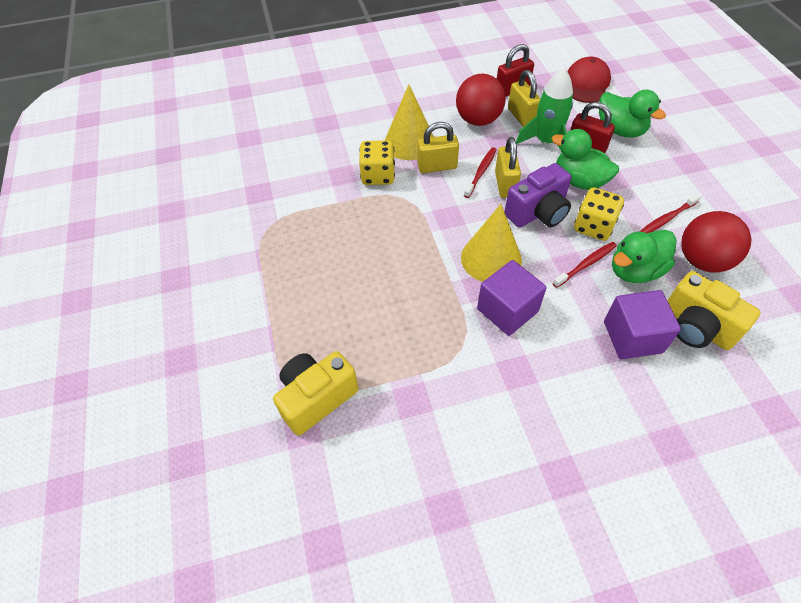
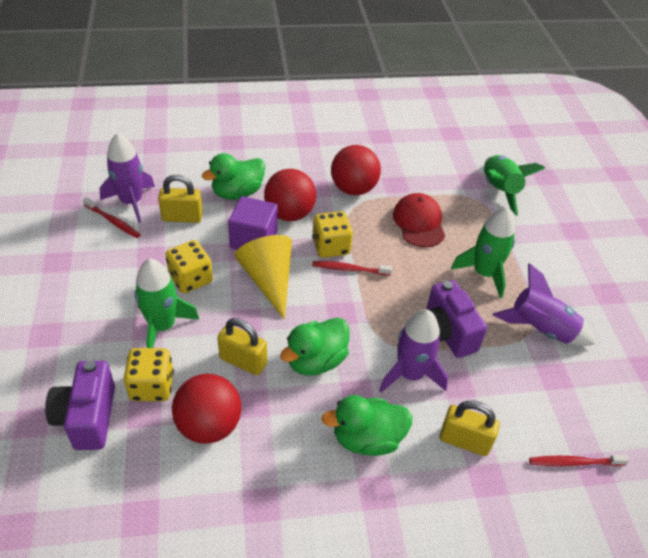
green rocket: [516,68,573,152] = 1 -> [134,258,199,348] [451,207,515,298] [484,155,545,216] = 3
purple camera: [504,163,572,228] = 1 -> [45,360,115,450] [426,280,487,358] = 2
purple cube: [477,260,547,336] [604,290,681,359] = 2 -> [228,196,278,250] = 1
purple rocket: none = 0 -> [99,133,155,223] [379,309,448,392] [493,263,596,346] = 3
red ball: [456,74,506,126] [681,211,751,272] = 2 -> [172,374,242,444] [264,169,316,221] [331,145,381,195] = 3
red padlock: [497,44,534,97] [571,102,615,153] = 2 -> none = 0
yellow camera: [273,351,358,436] [667,271,761,350] = 2 -> none = 0
yellow cone: [385,84,434,160] [461,204,522,282] = 2 -> [235,235,292,319] = 1
yellow dice: [359,140,395,185] [574,187,624,241] = 2 -> [124,348,174,401] [165,240,213,293] [312,211,353,258] = 3

